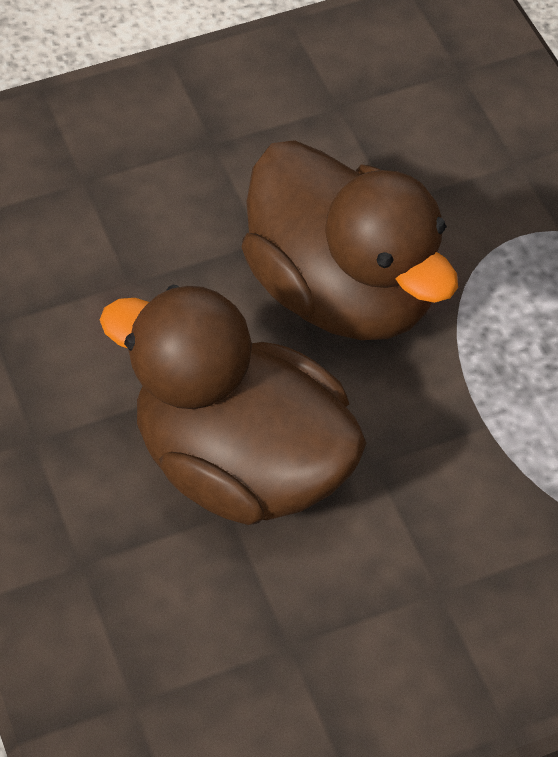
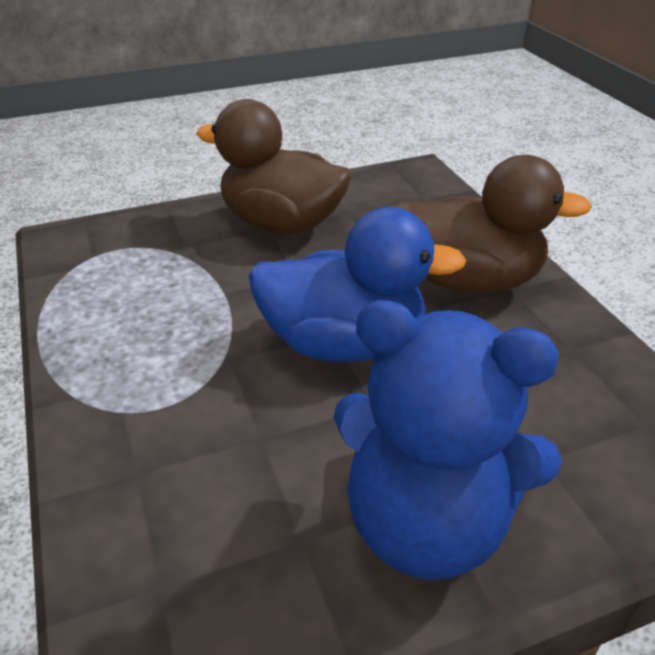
blue duck: none = 0 -> [248,207,467,362] = 1
blue teddy bear: none = 0 -> [334,300,562,580] = 1

